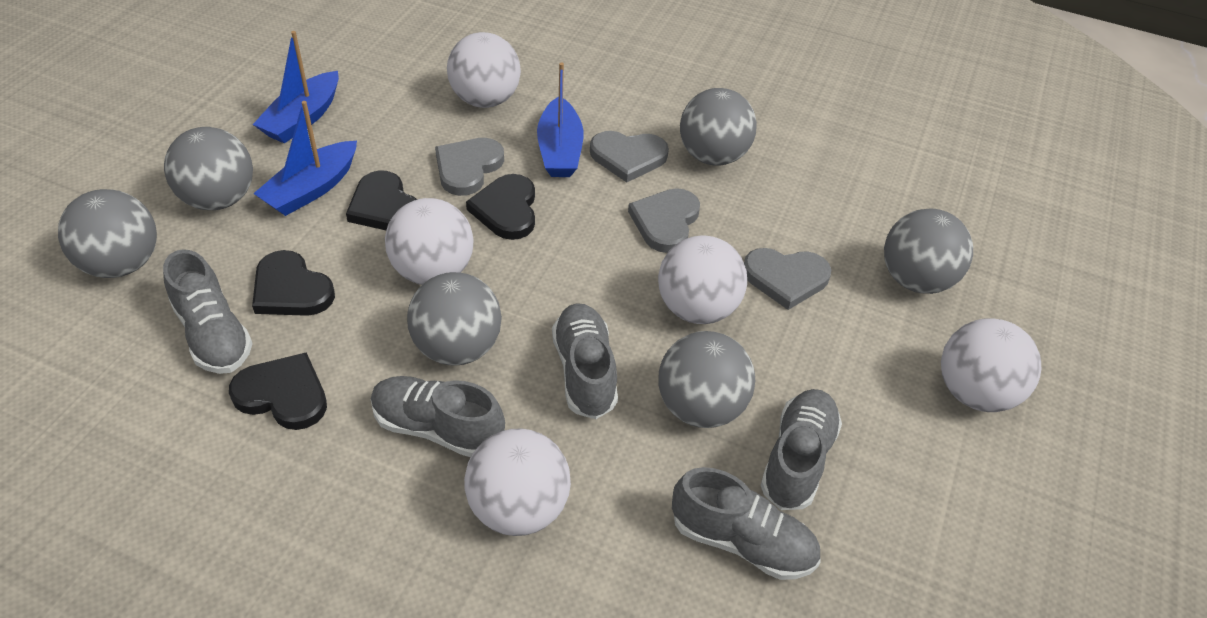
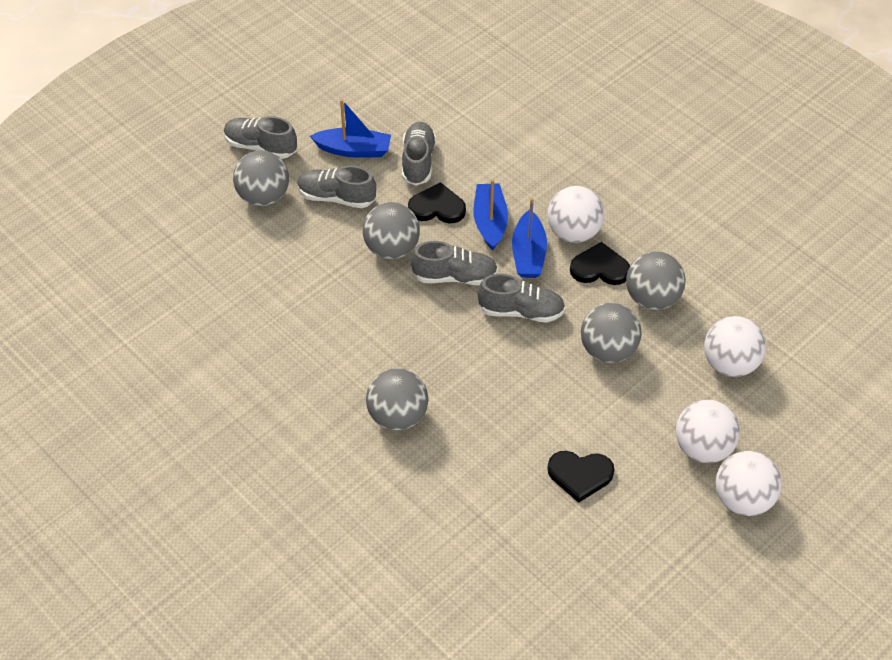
black heart: [229,352,327,430] [252,250,335,316] [346,171,417,230] [466,174,535,240] = 4 -> [408,182,466,224] [547,451,614,503] [570,242,630,285] = 3
grey ball: [58,189,157,278] [164,127,253,210] [407,272,502,366] [659,331,755,428] [680,88,757,166] [884,209,973,294] = 6 -> [233,150,289,206] [363,202,420,260] [366,368,428,431] [581,303,641,363] [626,251,686,310] = 5
grey heart: [435,138,504,196] [590,131,669,182] [628,188,700,253] [744,248,831,310] = 4 -> none = 0
white ball: [385,198,473,285] [447,32,521,108] [464,429,571,536] [658,236,747,324] [941,318,1041,412] = 5 -> [547,186,604,243] [676,400,740,463] [704,316,766,377] [716,451,782,516] = 4

